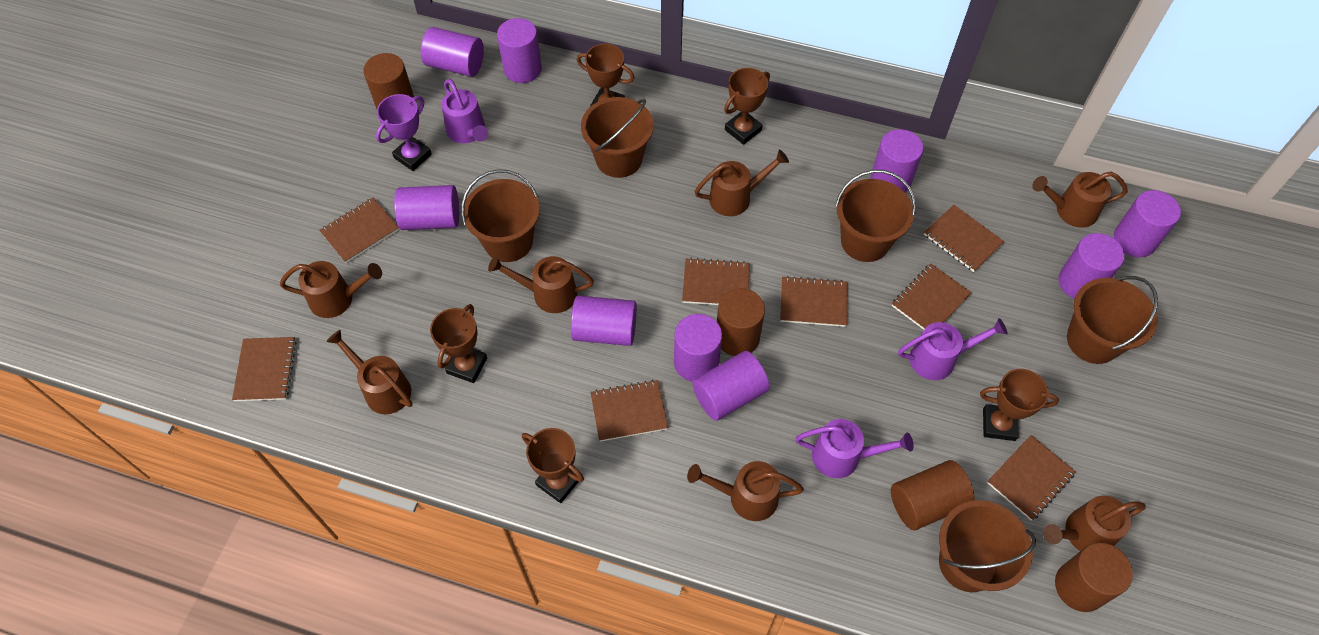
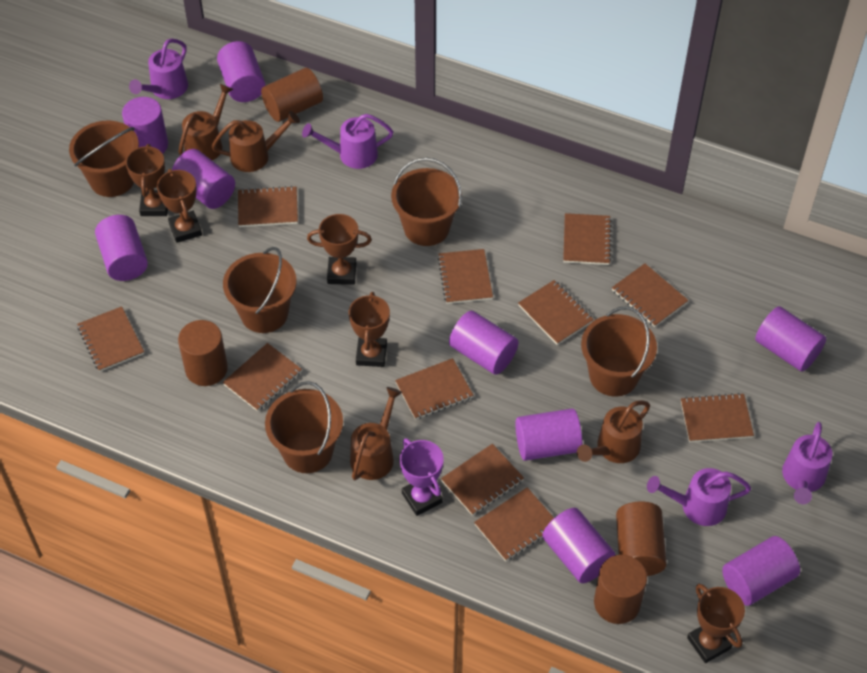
brown notebook: [232,337,296,401] [319,198,399,263] [591,380,669,442] [682,258,750,305] [780,276,847,327] [892,264,972,330] [924,205,1004,272] [987,435,1076,521] = 8 -> [77,306,144,372] [223,343,302,411] [238,186,298,227] [395,358,473,420] [437,249,493,304] [441,444,524,516] [474,487,554,561] [518,280,594,345] [563,213,612,265] [612,263,688,327] [681,393,754,442] = 11
brown watering can: [280,261,382,318] [326,330,413,414] [488,256,594,313] [687,461,804,521] [694,150,789,216] [1032,172,1128,228] [1043,496,1146,551] = 7 -> [179,84,233,160] [211,111,300,172] [350,387,403,480] [577,400,650,463] = 4
purple watering can: [441,79,488,143] [796,419,914,478] [898,318,1008,380] = 3 -> [129,38,188,99] [302,114,393,169] [647,468,751,526] [782,422,832,504] = 4

